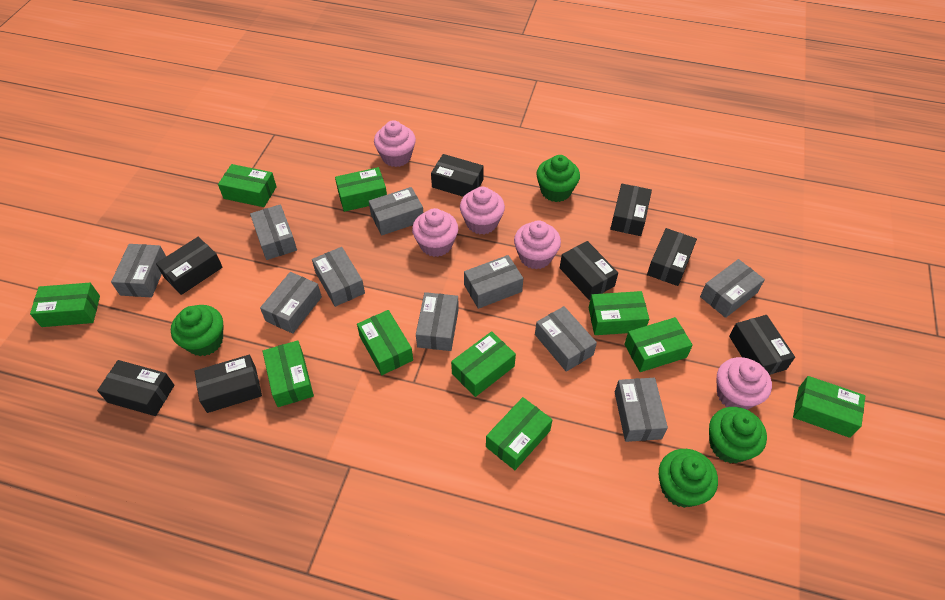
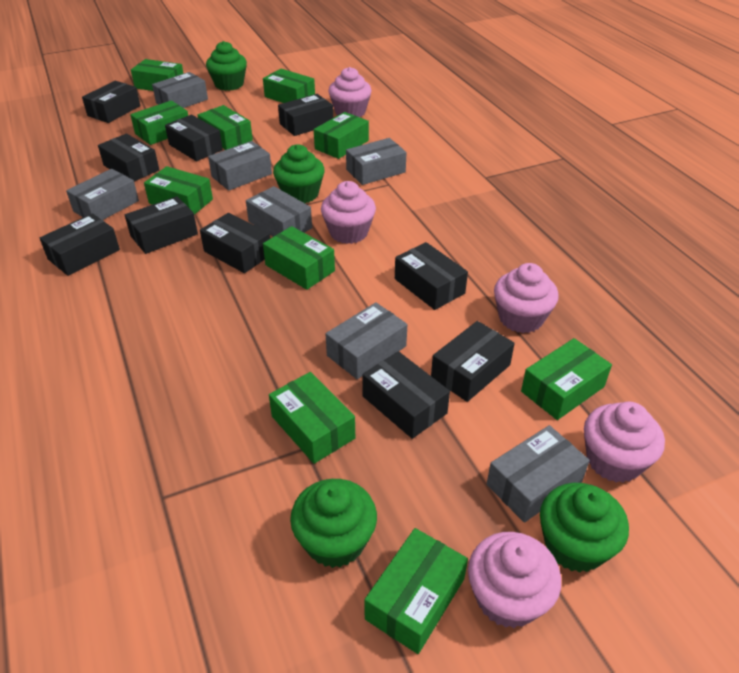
black box: [97,360,175,416] [156,237,223,295] [194,355,262,413] [431,154,484,197] [560,241,618,300] [610,184,652,236] [647,228,697,286] [729,315,795,375] = 8 -> [40,213,120,276] [82,81,141,123] [98,133,159,182] [125,196,198,254] [165,115,223,161] [200,213,270,273] [278,94,333,136] [362,351,450,439] [395,242,468,310] [431,321,515,402] = 10
grey box: [111,244,166,297] [250,204,297,260] [260,272,322,334] [312,247,365,307] [369,187,423,236] [416,292,459,351] [464,255,523,309] [535,306,597,372] [615,378,668,442] [700,259,765,318] = 10 -> [66,169,139,220] [152,72,208,108] [208,141,272,191] [246,186,312,237] [326,302,407,379] [346,138,407,185] [487,425,590,523] = 7

